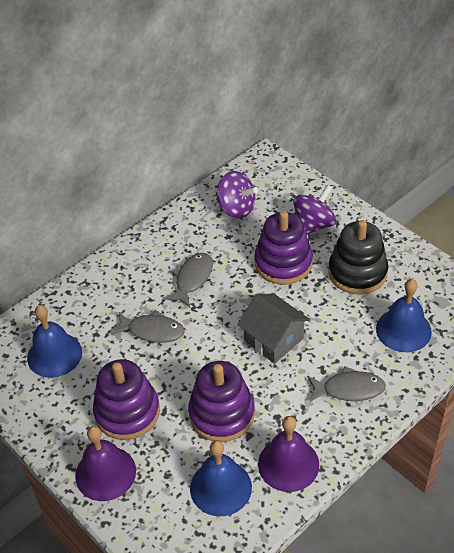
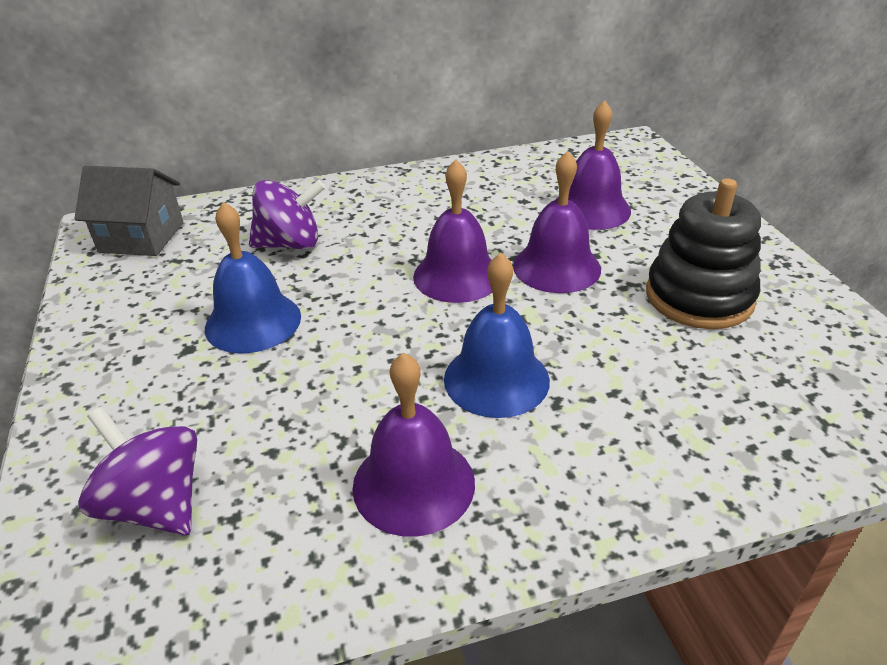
blue bell: [27,305,82,378] [190,440,252,516] [376,279,432,352] = 3 -> [205,202,301,354] [444,253,550,418] = 2
grey fish: [111,310,184,343] [165,253,213,307] [307,366,386,402] = 3 -> none = 0
purple bell: [75,426,136,501] [258,416,319,492] = 2 -> [353,353,475,537] [413,160,492,303] [513,151,601,293] [556,100,631,230] = 4
purple stacking toy: [93,359,160,440] [188,361,255,442] [254,211,313,285] = 3 -> none = 0

